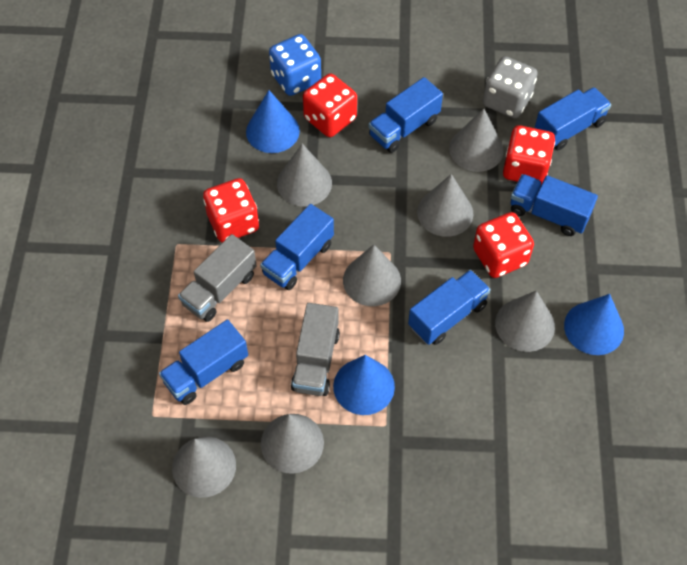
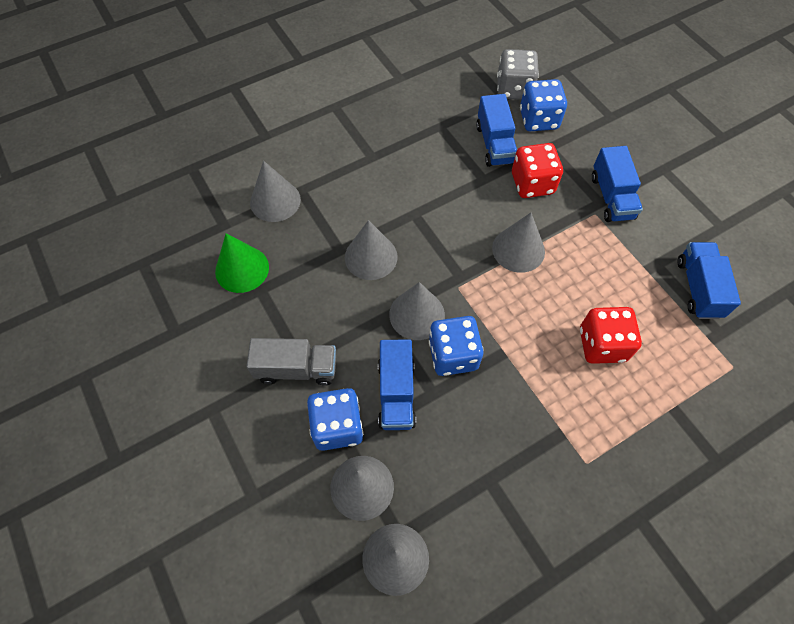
blue cone: [246,90,300,153] [333,355,395,415] [564,294,624,355] = 3 -> none = 0
blue dice: [269,34,321,96] = 1 -> [307,388,363,451] [429,316,484,376] [520,79,567,131] = 3
blue truck: [159,320,248,405] [260,204,334,290] [368,77,443,153] [408,270,491,345] [511,174,598,236] [535,87,611,150] = 6 -> [378,339,416,430] [476,94,517,167] [592,146,643,222] [677,242,741,319] = 4
green cone: none = 0 -> [215,233,269,293] = 1
grey cone: [172,437,236,498] [261,414,324,474] [277,144,332,207] [343,244,401,306] [417,174,473,237] [449,109,504,172] [495,290,555,352] = 7 -> [250,161,301,222] [330,456,394,521] [345,220,398,280] [362,524,429,596] [389,282,445,340] [492,213,545,273] = 6
grey truck: [178,234,257,322] [291,303,340,396] = 2 -> [246,338,336,386] = 1
red dice: [203,178,259,243] [303,73,357,137] [473,212,534,278] [503,125,555,185] = 4 -> [512,143,563,198] [580,307,642,364] = 2

